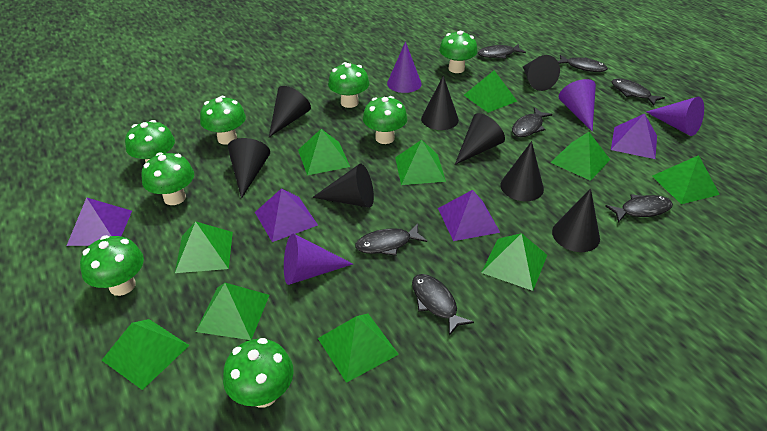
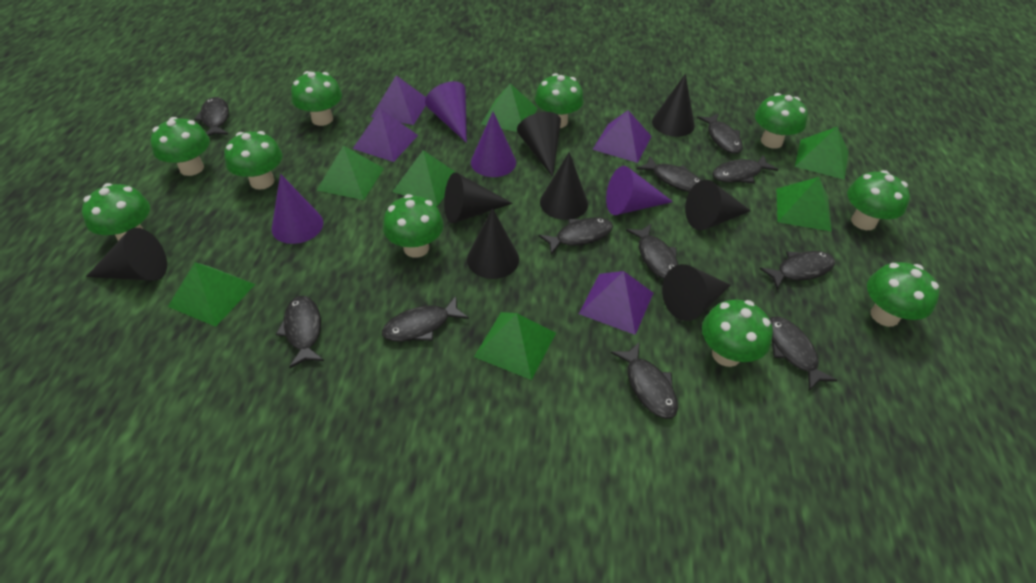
black fish: [355,224,427,256] [412,274,474,336] [478,44,526,59] [512,107,553,137] [558,55,608,72] [605,194,673,223] [612,79,665,105] = 7 -> [194,97,229,136] [276,296,324,368] [382,296,469,342] [539,217,613,255] [611,342,678,419] [626,224,678,279] [636,155,701,192] [697,113,743,154] [712,155,778,183] [759,251,835,289] [770,317,838,390] = 11
green mushroom: [80,235,144,296] [125,120,175,163] [141,152,194,205] [200,96,246,145] [223,338,294,408] [328,62,370,108] [363,96,407,144] [439,31,478,73] = 8 -> [82,183,150,241] [150,117,210,176] [224,131,282,190] [291,71,342,126] [383,194,444,258] [535,73,584,128] [702,300,773,367] [755,93,808,149] [847,170,910,230] [867,262,939,327] = 10
green pyramid: [102,319,190,390] [175,221,233,273] [196,283,269,340] [298,129,350,175] [318,314,399,383] [395,140,446,185] [464,70,517,113] [481,233,547,291] [550,132,610,181] [652,155,720,204] = 10 -> [168,262,255,327] [317,146,384,200] [392,150,455,206] [474,312,556,380] [481,83,538,132] [777,177,832,232] [795,126,849,180] = 7

